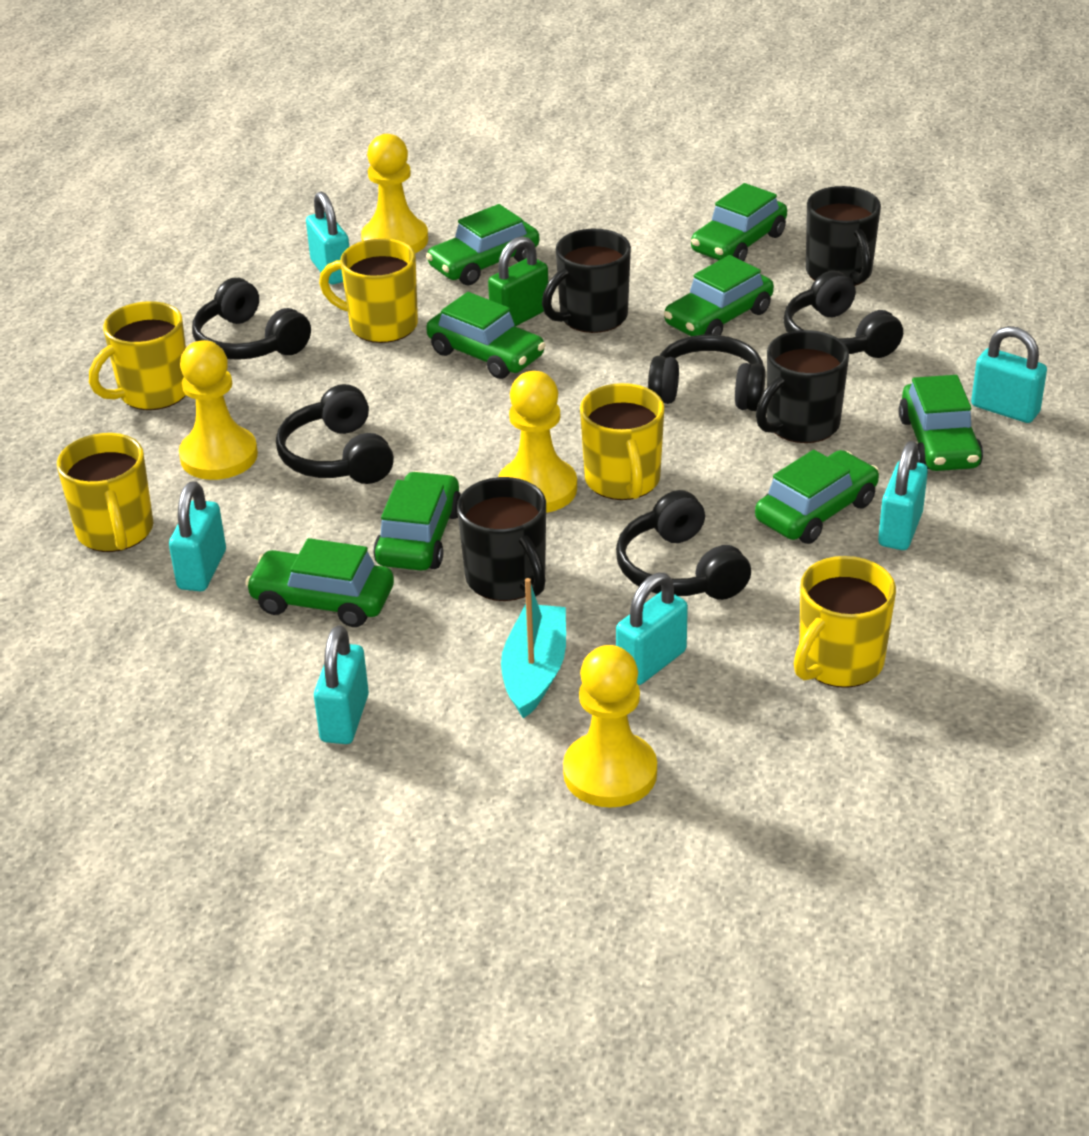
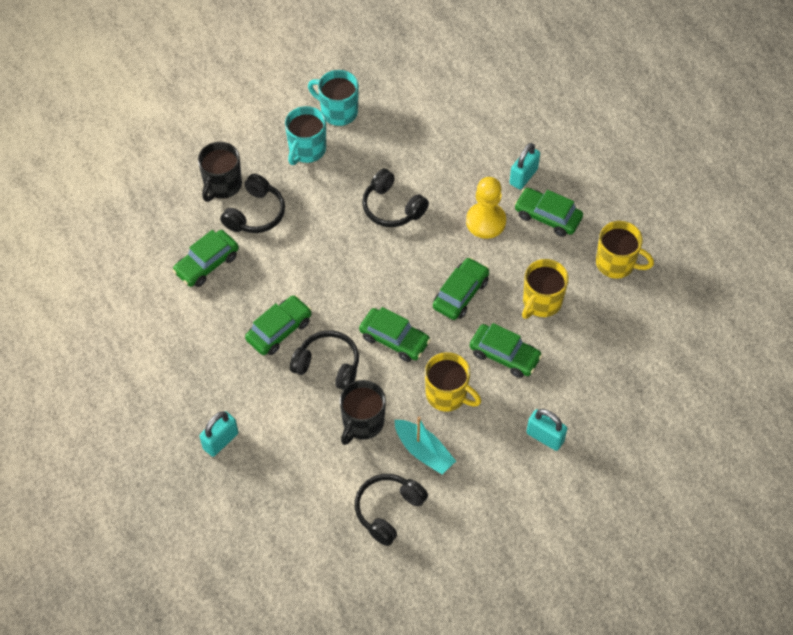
black headphones: [192,278,311,360] [276,384,394,484] [616,490,751,600] [648,335,765,411] [783,271,903,358] = 5 -> [220,174,285,233] [290,330,359,390] [355,474,428,546] [362,169,429,227] = 4
black mug: [457,477,546,601] [542,229,631,333] [756,330,849,443] [806,186,881,286] = 4 -> [198,142,242,202] [340,380,386,445] = 2
green car: [245,538,394,627] [373,471,461,571] [426,204,539,285] [426,292,545,379] [664,255,774,336] [691,183,787,261] [755,450,879,544] [899,375,983,471] = 8 -> [172,230,239,287] [245,295,312,355] [359,307,431,362] [433,257,489,320] [470,323,543,378] [514,188,583,237] = 6
green padlock: [488,236,548,327] = 1 -> none = 0
turquoise mug: none = 0 -> [285,106,326,165] [308,70,359,126] = 2
turquoise padlock: [169,481,226,591] [306,192,349,284] [314,625,369,744] [616,573,688,685] [878,441,928,550] [971,326,1047,423] = 6 -> [199,411,238,457] [510,143,540,190] [526,409,568,451] = 3
yellow mug: [57,433,154,552] [89,301,186,410] [319,238,418,343] [580,383,664,500] [794,556,896,688] = 5 -> [425,352,481,412] [522,259,569,319] [596,221,654,279] = 3
yellow pawn: [179,340,258,480] [361,134,428,253] [498,371,577,513] [563,645,657,808] = 4 -> [466,177,506,239] = 1

